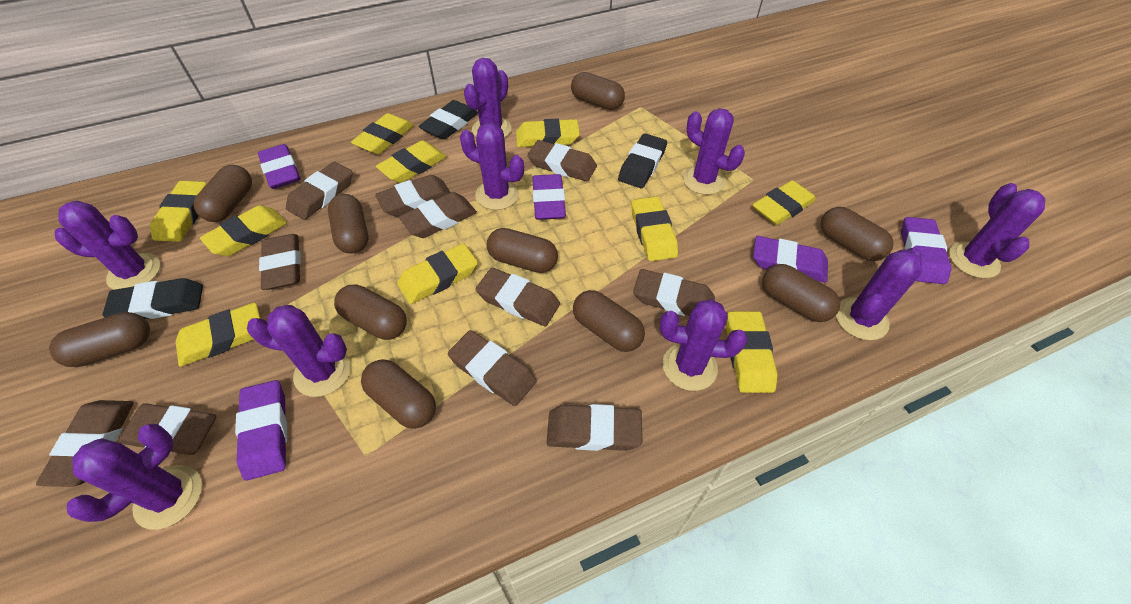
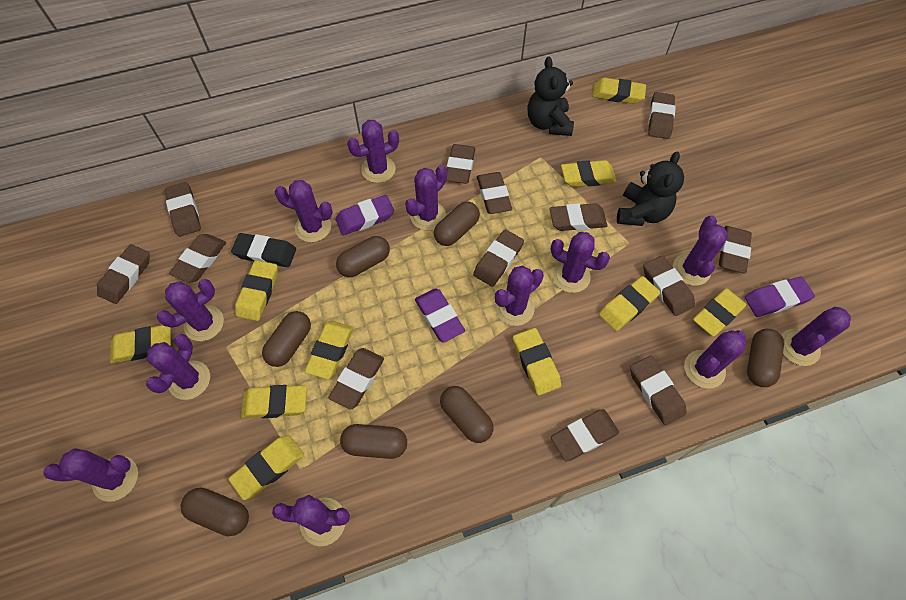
black eraser: [102,278,203,319] [418,100,478,140] [618,133,667,188] = 3 -> [231,233,296,267] = 1
black teddy bear: none = 0 -> [528,57,574,136] [617,152,684,226] = 2
brown capsule: [49,312,150,367] [194,165,252,222] [328,194,368,254] [334,284,407,340] [361,359,436,429] [487,228,558,273] [571,72,625,110] [573,290,645,352] [762,264,840,322] [820,207,894,261] = 10 -> [180,488,249,536] [262,311,311,367] [336,236,390,277] [340,424,407,459] [434,201,480,246] [440,386,494,443] [747,329,784,387] = 7
brown eraser: [36,400,134,487] [118,403,217,455] [259,234,301,290] [286,162,353,220] [375,175,451,217] [399,192,477,238] [448,330,537,406] [476,268,560,326] [528,140,597,181] [547,404,642,451] [633,269,715,316] = 11 -> [97,244,150,304] [165,182,201,237] [169,234,226,283] [328,348,384,410] [446,144,475,184] [473,229,524,287] [477,172,512,214] [550,203,607,231] [551,409,619,461] [630,356,687,425] [643,255,695,316] [648,92,676,139] [719,226,752,274] = 13
purple cactus: [54,200,160,290] [67,424,202,530] [247,305,351,397] [460,123,524,210] [464,58,511,138] [659,299,747,391] [683,108,745,195] [836,247,922,340] [949,183,1045,278] = 9 -> [44,448,138,502] [146,334,210,400] [157,279,224,341] [272,495,350,546] [275,180,333,242] [347,120,399,183] [405,165,447,231] [495,265,544,326] [551,232,610,293] [673,215,728,286] [684,330,746,389] [781,307,851,366] = 12
purple eraser: [235,380,287,481] [258,144,300,189] [532,174,566,220] [753,236,828,283] [901,217,951,284] = 5 -> [335,195,394,235] [415,288,465,343] [745,277,815,317] = 3

